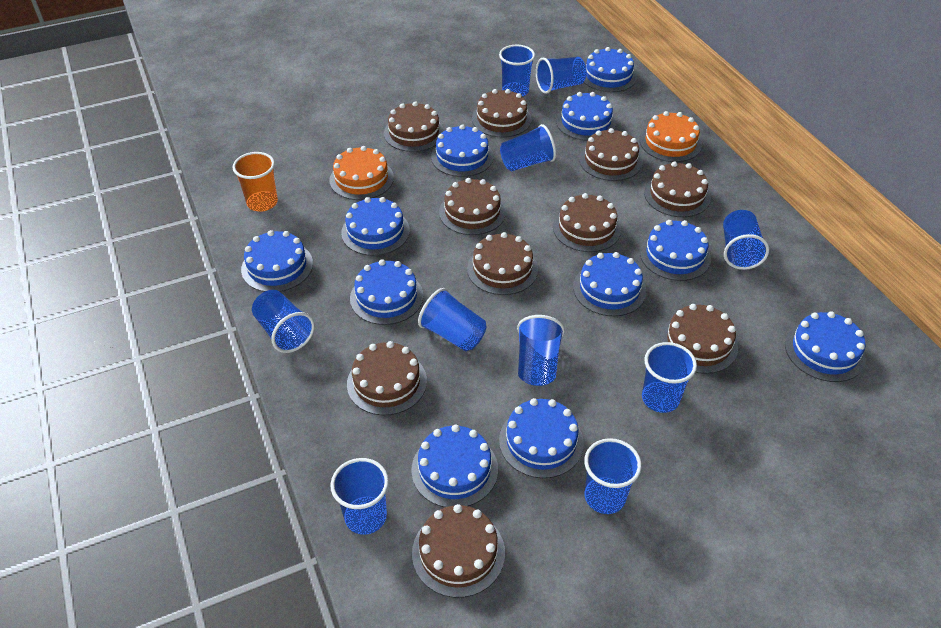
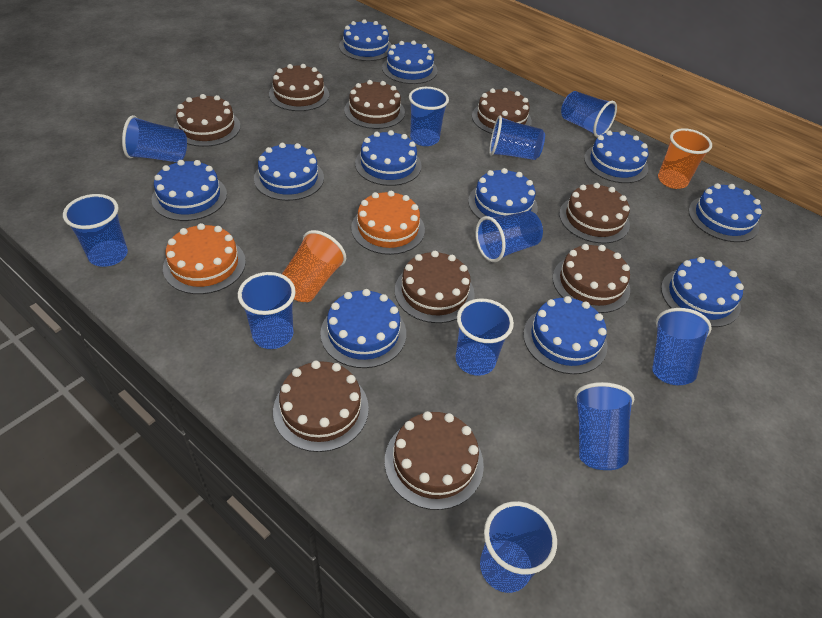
blue cup: [252,290,315,353] [330,458,389,535] [418,288,486,351] [499,45,535,97] [500,124,556,171] [517,315,565,386] [536,57,587,94] [584,438,642,514] [642,342,697,413] [723,210,769,270] = 10 -> [63,194,128,267] [122,115,187,162] [238,272,296,349] [409,87,449,146] [456,299,514,376] [475,211,543,262] [480,501,557,593] [489,115,545,160] [561,91,617,138] [574,382,634,470] [652,308,712,385] = 11
brown cake: [347,341,427,415] [384,101,444,152] [412,504,505,598] [439,178,506,235] [467,232,538,295] [472,89,532,137] [553,193,621,252] [579,128,642,181] [644,161,711,217] [660,304,738,374] = 10 -> [174,94,240,147] [269,64,329,111] [273,361,369,452] [344,80,405,129] [385,411,484,510] [395,251,475,323] [472,88,532,134] [552,244,630,313] [559,183,630,243] = 9
orange cup: [232,152,278,212] = 1 -> [282,230,346,302] [658,128,712,189] = 2

